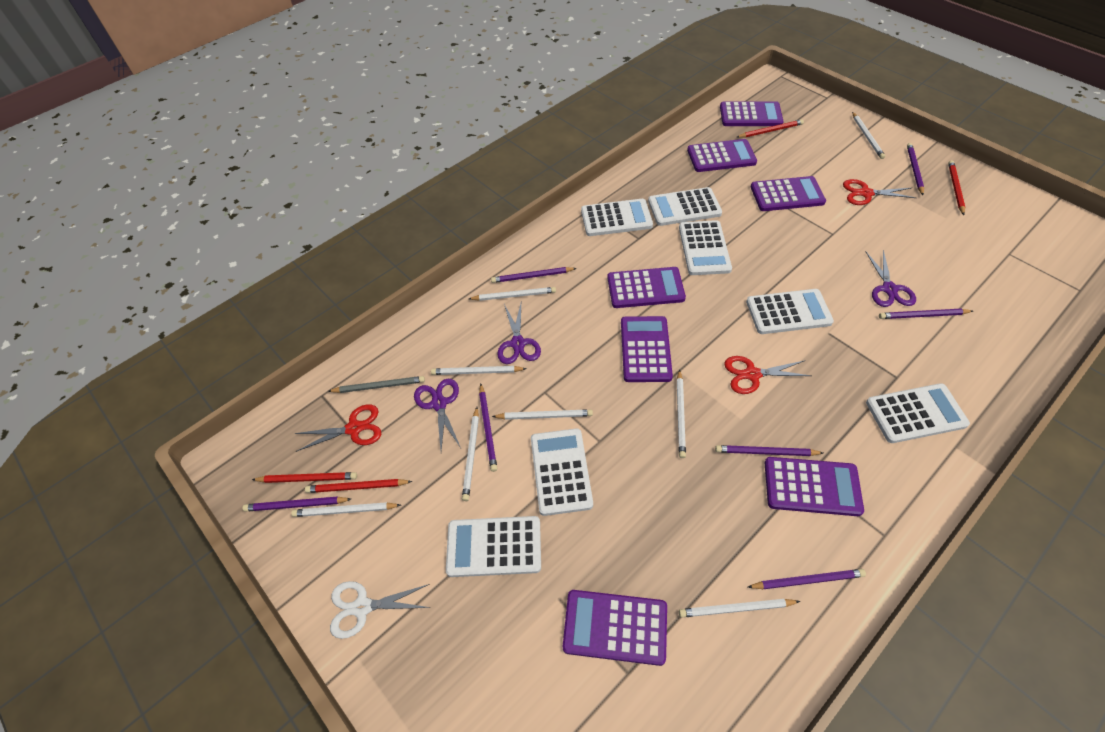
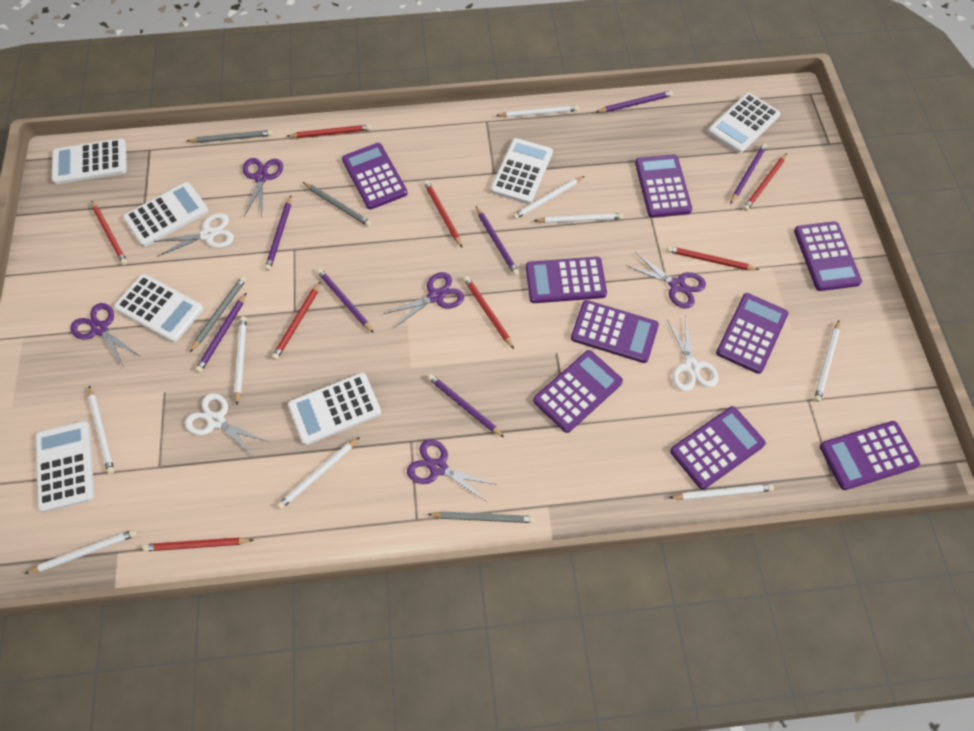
grey pencil: [328,376,425,393] = 1 -> [187,130,273,143] [190,276,246,352] [303,182,372,227] [427,511,535,523] = 4
purple calculator: [563,590,667,666] [607,267,686,308] [621,316,673,382] [687,139,757,172] [720,101,784,126] [751,176,826,211] [765,457,864,516] = 7 -> [342,143,408,210] [526,257,607,303] [533,350,623,433] [571,300,659,363] [635,154,692,218] [670,406,766,489] [716,293,788,374] [794,221,862,291] [820,421,920,490] = 9
purple scissors: [414,379,461,451] [497,304,541,364] [865,250,916,307] = 3 -> [70,303,140,368] [243,158,283,218] [384,272,464,328] [407,439,497,502] [626,252,706,309] = 5
red pencil: [252,472,357,483] [305,479,412,493] [737,120,804,138] [948,160,965,215] = 4 -> [91,200,128,265] [143,537,254,551] [272,281,321,360] [287,125,372,138] [424,180,462,247] [463,276,514,349] [667,246,759,270] [743,153,787,211] = 8
red scissors: [294,404,381,452] [724,356,811,394] [843,179,916,205] = 3 -> none = 0
white pencil: [291,502,401,517] [431,366,527,375] [462,407,479,501] [469,287,556,301] [492,409,593,420] [677,369,686,458] [679,599,800,618] [852,112,885,159] = 8 -> [25,530,137,574] [88,386,114,474] [234,316,247,405] [277,437,360,509] [496,105,579,118] [513,176,585,219] [534,213,623,223] [669,484,774,500] [814,321,840,402] = 9
white scissors: [330,581,431,639] = 1 -> [154,213,234,257] [185,393,269,457] [667,316,718,391] = 3

